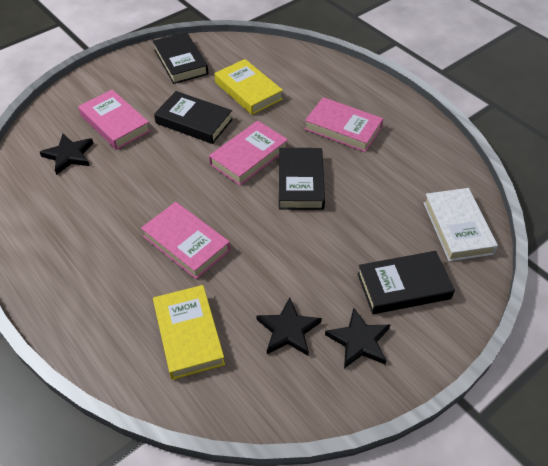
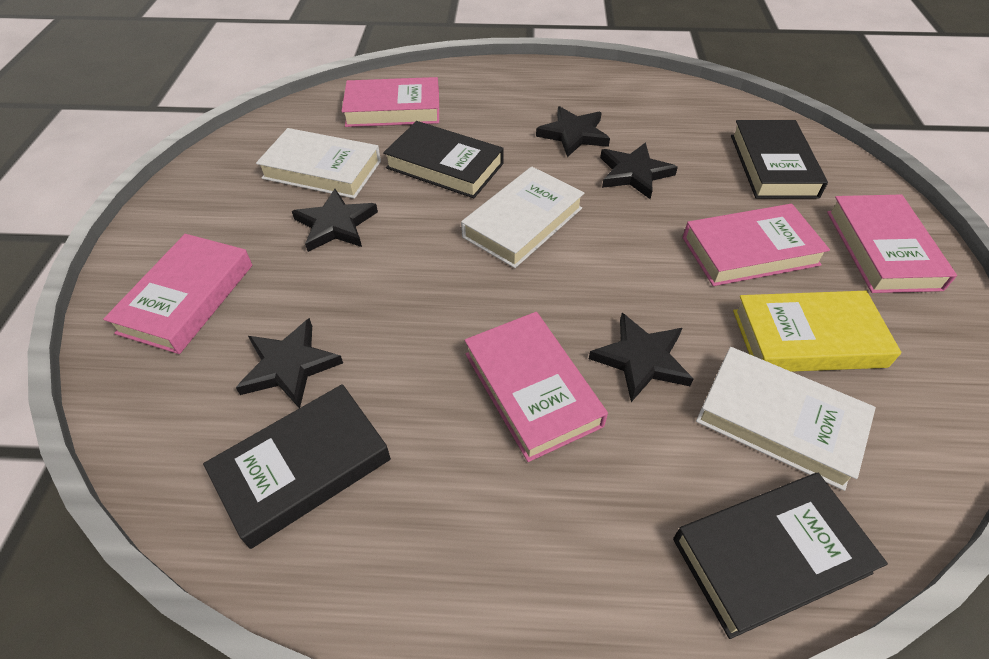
black star: [40,134,94,175] [256,297,322,356] [325,308,390,369] = 3 -> [236,318,343,408] [292,189,378,252] [536,106,610,157] [589,313,693,402] [600,142,678,199] = 5
pink book: [78,90,150,150] [141,202,230,279] [209,121,288,186] [305,97,383,152] = 4 -> [103,234,252,354] [342,77,439,127] [465,312,608,462] [683,204,830,286] [827,194,957,293] = 5
white book: [423,188,498,261] = 1 -> [256,128,381,199] [461,167,584,268] [696,347,876,491] = 3
yellow book: [153,285,225,380] [214,59,283,115] = 2 -> [733,291,901,372] = 1

